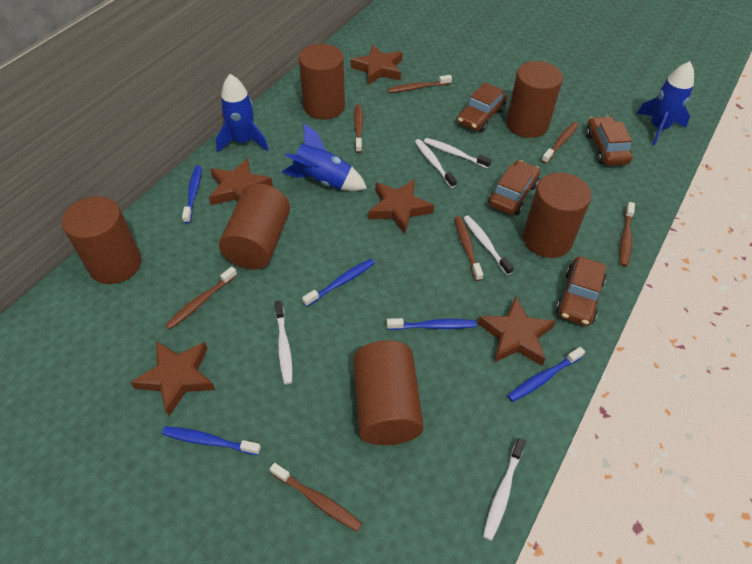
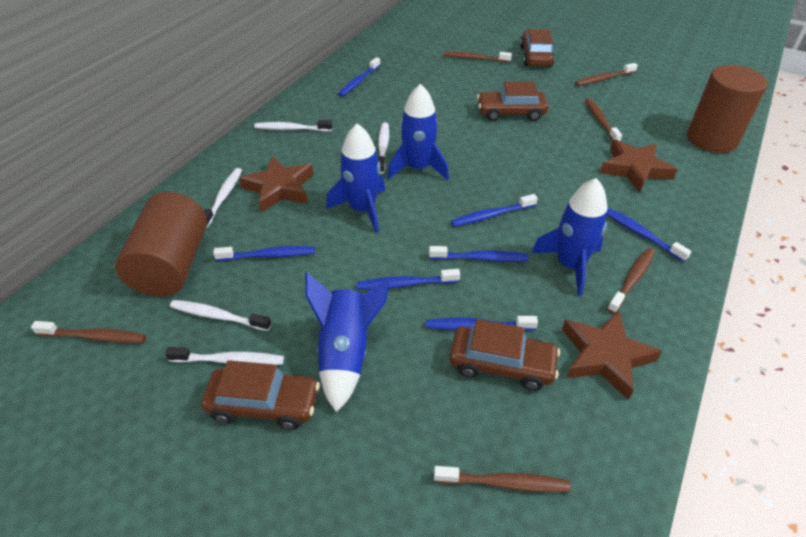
blue rocket: [216,74,269,152] [282,123,367,191] [637,61,694,145] = 3 -> [305,272,390,412] [326,124,385,233] [388,84,449,180] [531,178,608,296] = 4
blue toothbrush: [162,426,261,455] [182,166,202,224] [302,259,375,307] [387,318,477,330] [507,347,585,402] = 5 -> [213,246,315,261] [338,57,380,97] [357,269,460,290] [426,316,538,331] [429,246,529,262] [451,194,538,227] [606,208,692,262] = 7
brown cylinder: [62,196,141,284] [219,184,290,270] [299,44,345,119] [353,340,424,445] [506,61,563,138] [523,173,591,258] = 6 -> [115,192,207,297] [687,65,768,153] = 2
brown star: [130,341,215,416] [209,158,273,205] [351,45,403,85] [368,179,434,234] [478,297,556,366] = 5 -> [239,156,314,212] [562,311,662,400] [600,140,678,193] = 3
brown toothbrush: [165,266,237,329] [270,463,362,532] [354,104,363,153] [387,75,452,93] [455,216,483,281] [541,122,579,163] [620,202,635,267] = 7 -> [31,321,146,343] [434,466,570,492] [444,52,512,62] [575,63,638,86] [585,98,622,141] [607,248,655,314] = 6

